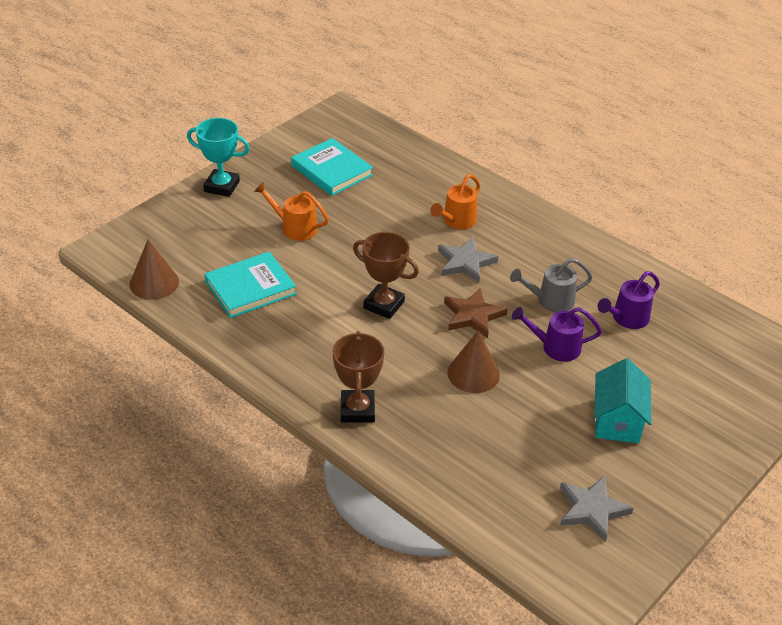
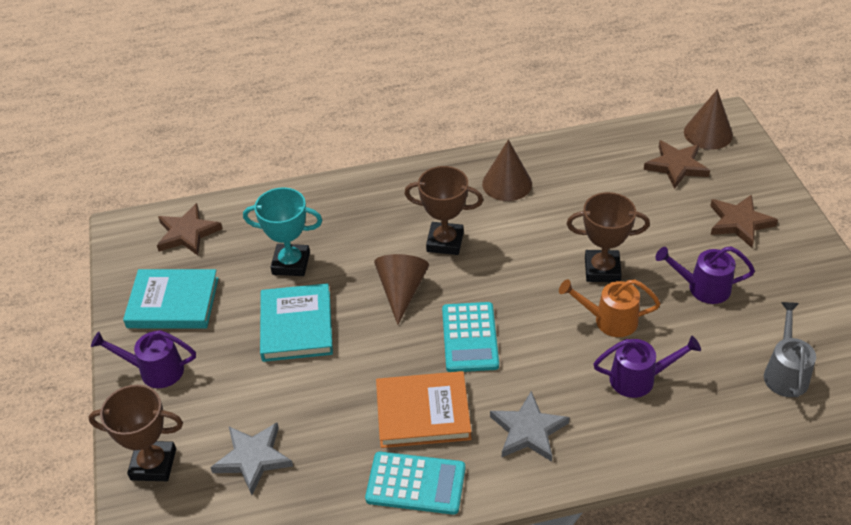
brown cone: [129,240,179,300] [447,330,500,393] = 2 -> [374,254,429,325] [482,140,532,201] [684,89,733,150] = 3
brown star: [444,288,508,338] = 1 -> [157,203,222,255] [644,140,710,189] [710,194,778,248] = 3
brown trophy: [333,331,385,422] [353,232,419,319] = 2 -> [89,385,183,481] [404,166,483,255] [567,192,650,282] = 3
orange book: none = 0 -> [376,371,471,448] = 1
orange watering can: [254,182,329,241] [430,174,480,229] = 2 -> [559,279,660,337] = 1
purple watering can: [512,307,602,362] [598,271,660,329] = 2 -> [91,330,196,388] [593,336,701,398] [655,246,755,304] = 3
turquoise calculator: none = 0 -> [365,452,465,515] [442,302,499,372] = 2
turquoise house: [594,358,651,443] = 1 -> none = 0

